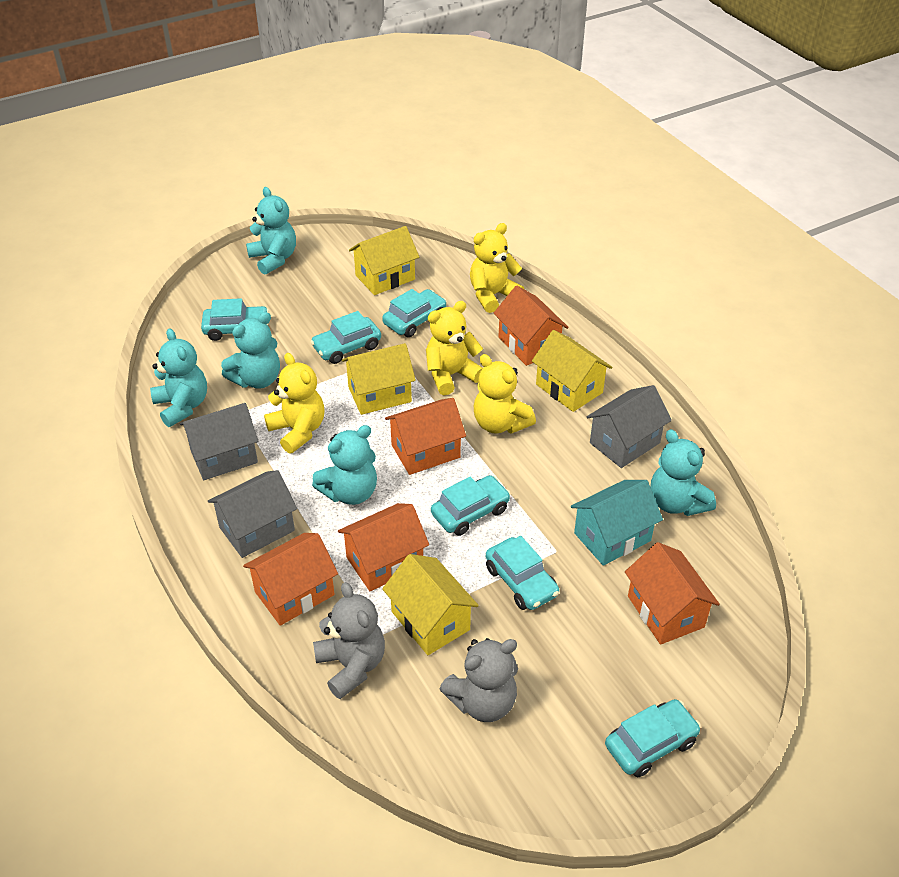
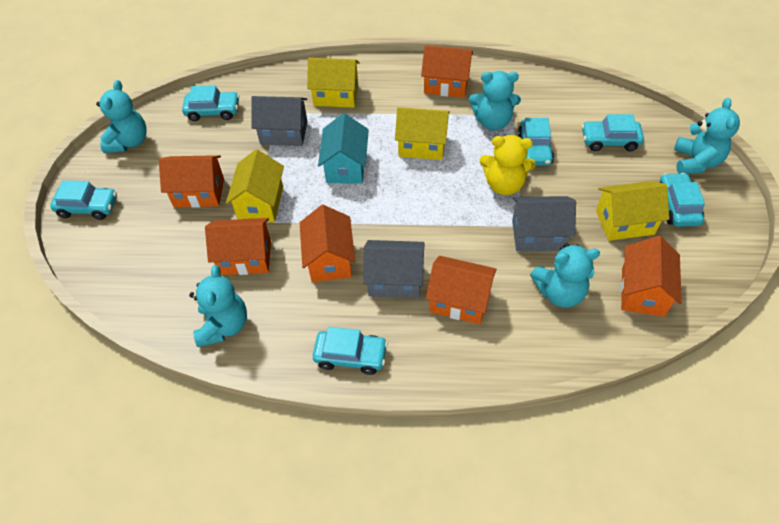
grey teddy bear: [313,582,385,699] [440,638,518,722] = 2 -> none = 0
orange house: [243,533,338,626] [338,503,429,591] [385,398,466,475] [493,286,569,366] [625,542,720,645] = 5 -> [159,155,224,208] [205,218,271,275] [300,205,355,282] [421,45,473,98] [426,256,497,324] [621,236,682,317] = 6
yellow teddy bear: [264,353,325,454] [426,301,483,395] [470,223,525,313] [474,354,536,434] = 4 -> [480,135,536,195] = 1

